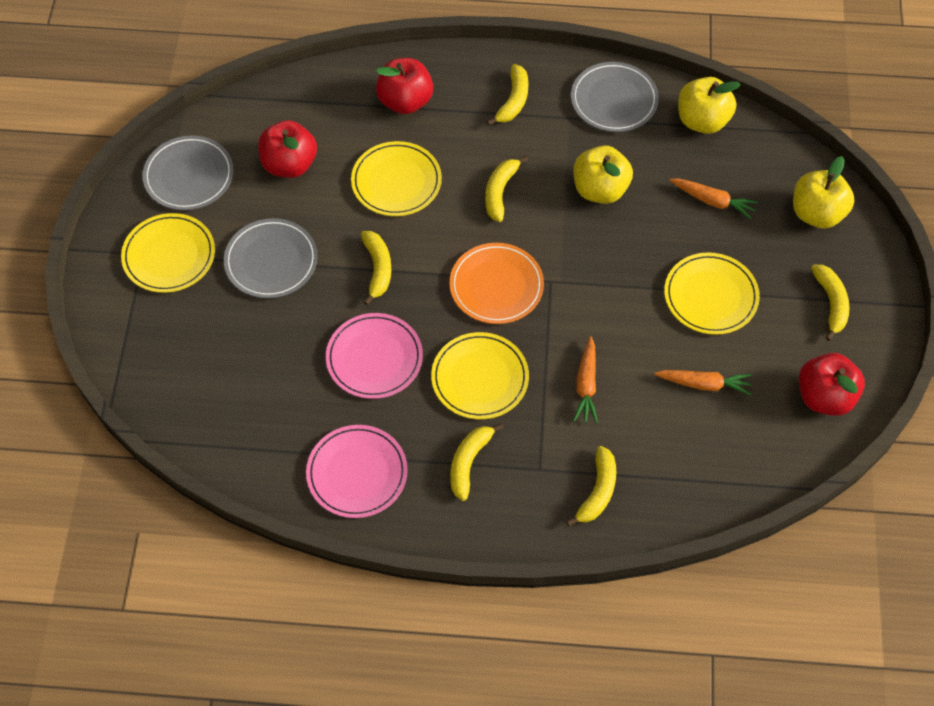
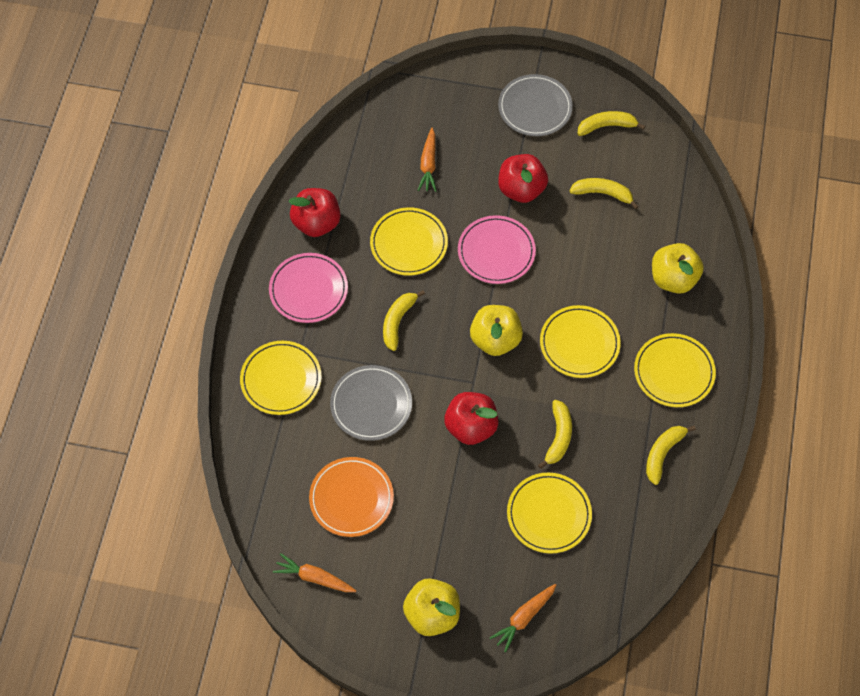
grey plate: [143,136,233,210] [224,218,318,298] [571,62,659,132] = 3 -> [330,365,412,441] [498,74,573,136] = 2
yellow banana: [361,231,391,305] [450,423,504,501] [485,156,528,222] [487,64,529,126] [566,446,616,526] [811,265,849,341] = 6 -> [383,290,425,351] [538,400,572,469] [570,178,639,209] [578,111,645,136] [646,426,696,485] = 5
yellow plate: [121,213,215,293] [351,141,442,216] [431,332,529,419] [664,252,760,335] = 4 -> [240,341,322,415] [370,207,448,275] [507,472,592,554] [540,305,621,378] [634,333,716,407] = 5

